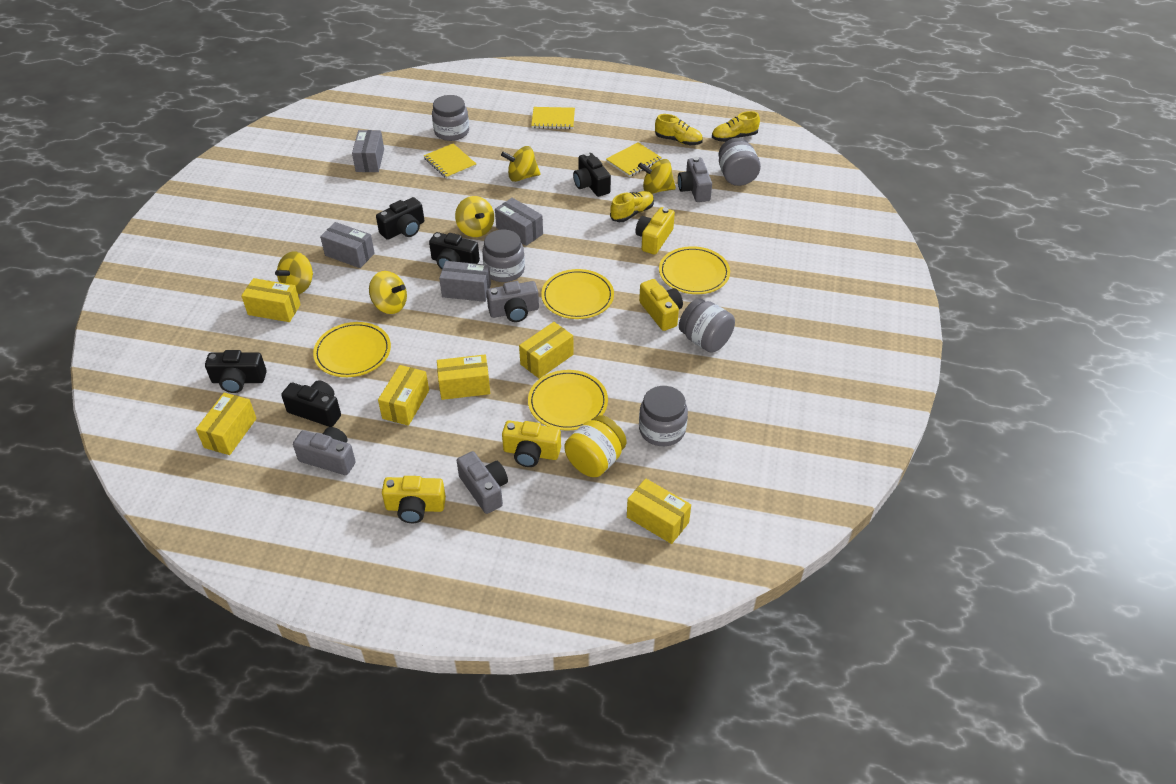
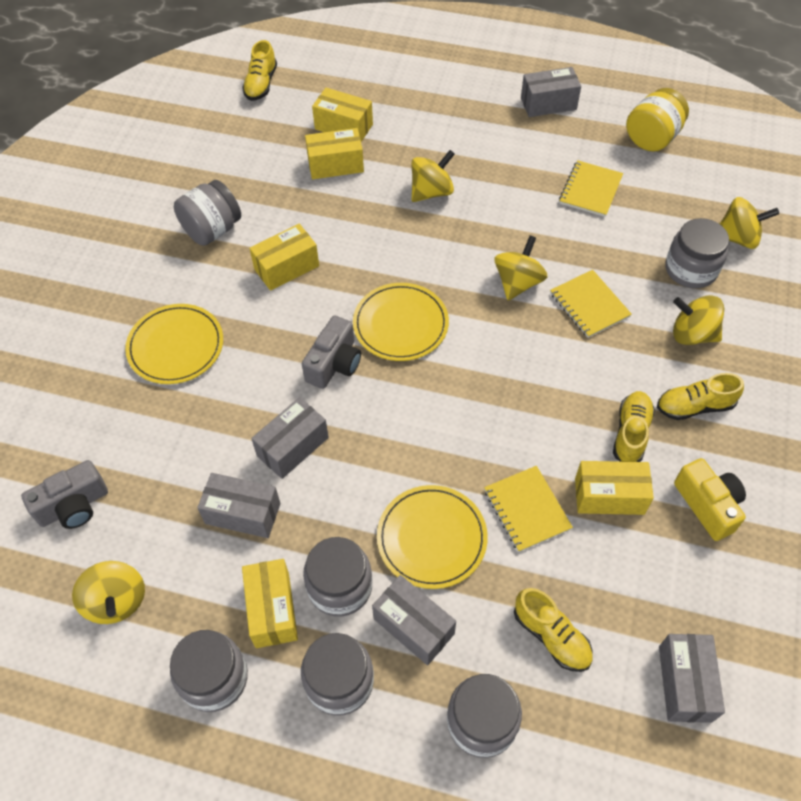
black camera: [205,350,267,393] [281,380,341,427] [376,197,424,240] [429,232,480,269] [573,153,611,197] = 5 -> none = 0
grey box: [320,222,375,268] [352,130,384,172] [439,261,491,302] [495,198,543,246] = 4 -> [197,473,280,538] [251,397,329,479] [372,575,456,665] [521,67,581,117] [659,634,725,723] = 5
grey camera: [293,427,356,475] [457,451,508,514] [486,281,539,322] [678,157,712,202] = 4 -> [21,460,108,529] [302,315,361,389] = 2
grey jar: [432,95,469,141] [482,230,525,282] [639,386,688,446] [679,298,735,353] [718,138,761,186] = 5 -> [170,630,248,712] [174,180,241,246] [301,633,374,716] [303,537,373,617] [447,674,522,758] [666,218,729,288] = 6
yellow box: [196,393,257,455] [241,278,301,322] [378,365,429,426] [437,355,490,400] [519,322,574,379] [627,478,691,544] = 6 -> [242,559,298,648] [249,224,319,291] [305,128,364,179] [312,88,373,142] [575,461,654,515] = 5
yellow camera: [382,476,446,523] [502,420,561,467] [636,207,675,255] [639,279,683,331] = 4 -> [674,458,746,541] = 1
yellow plate: [313,322,391,377] [528,370,608,431] [541,269,614,319] [659,246,730,294] = 4 -> [125,304,223,384] [353,283,449,361] [377,485,488,589] = 3
yellow shoe: [610,191,654,222] [655,114,703,145] [712,111,760,142] = 3 -> [242,40,277,101] [514,588,593,672] [613,391,655,462] [657,373,744,420] = 4

